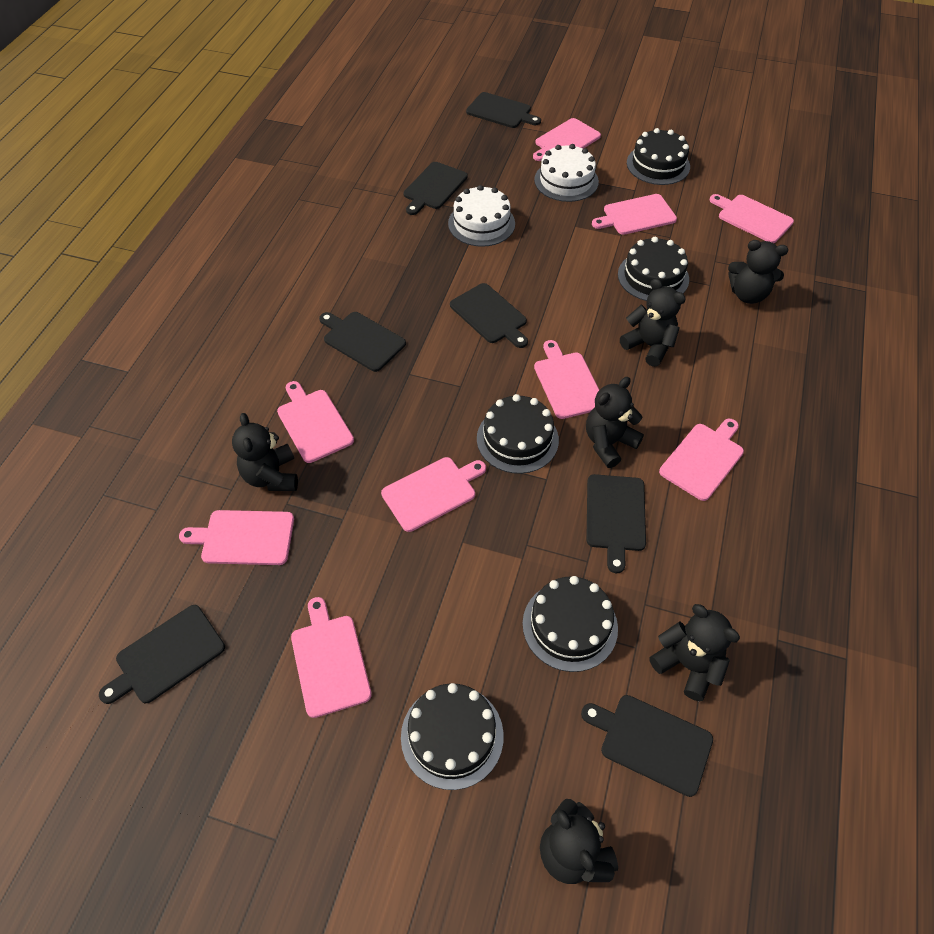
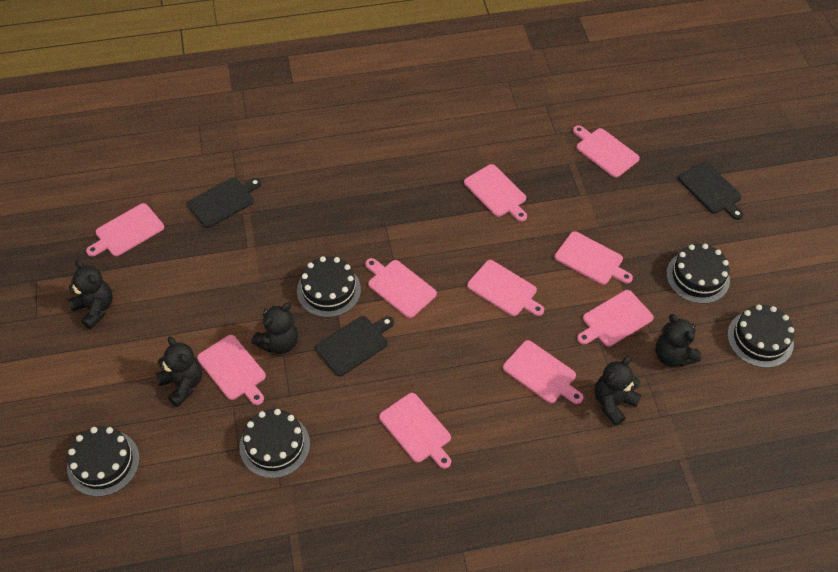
black cutting board: [99,605,225,704] [319,312,406,372] [403,162,468,215] [450,283,528,348] [466,92,541,128] [581,695,713,797] [586,474,646,573] = 7 -> [187,177,262,228] [315,316,394,376] [678,162,743,220] = 3
black teddy bear: [232,413,298,491] [540,799,618,884] [586,377,644,468] [620,278,686,367] [650,604,740,701] [728,240,788,304] = 6 -> [68,260,113,329] [156,337,202,407] [251,303,298,354] [595,356,642,426] [655,314,702,367] = 5
pink cutting board: [179,510,294,565] [277,381,354,463] [291,597,372,718] [381,457,486,532] [533,118,601,161] [534,340,599,419] [592,194,677,235] [659,419,744,501] [710,194,794,243] = 9 -> [86,203,164,256] [197,335,266,405] [365,258,437,318] [379,393,451,469] [464,164,527,222] [467,260,544,316] [503,340,583,404] [555,231,633,285] [573,125,640,178] [577,290,654,347] = 10
white cake: [448,185,515,247] [534,144,599,202] = 2 -> none = 0

